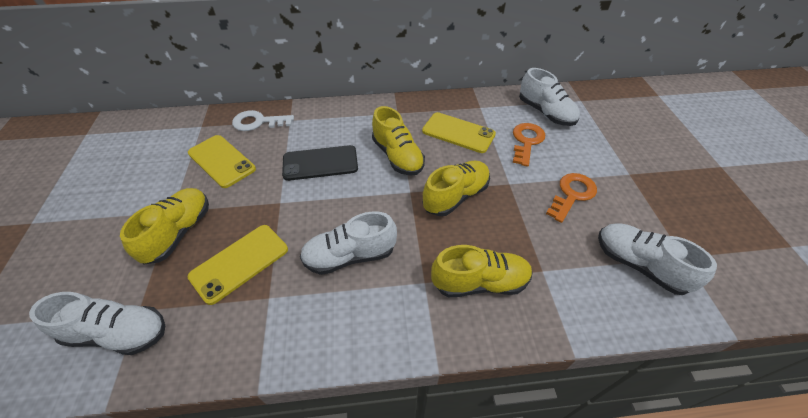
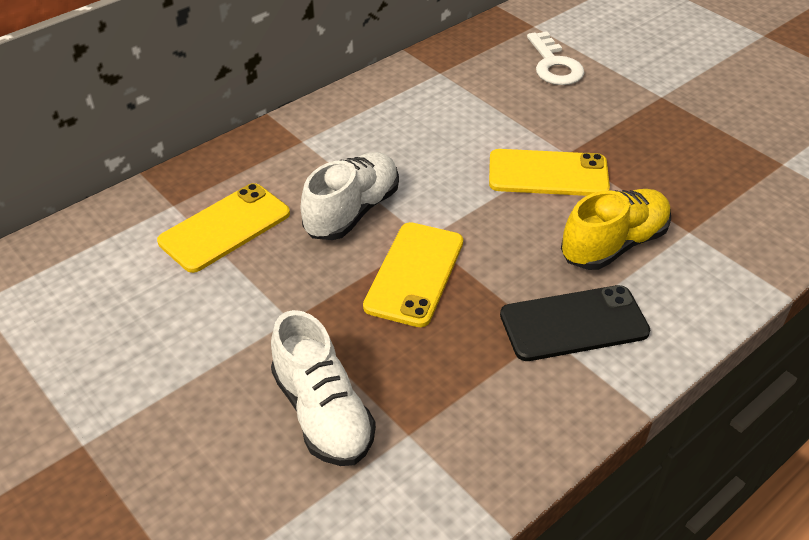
orange key: [513,123,545,167] [546,173,597,223] = 2 -> none = 0
white shoe: [29,292,165,355] [300,211,397,275] [519,68,580,126] [598,223,717,295] = 4 -> [271,310,376,466] [301,152,399,240] = 2
yellow shoe: [120,188,209,264] [372,106,425,176] [422,160,490,216] [431,245,533,297] = 4 -> [561,189,671,270] = 1

